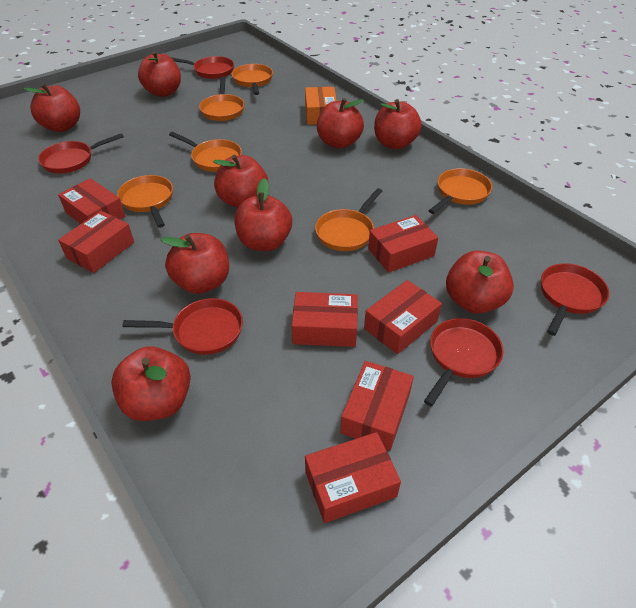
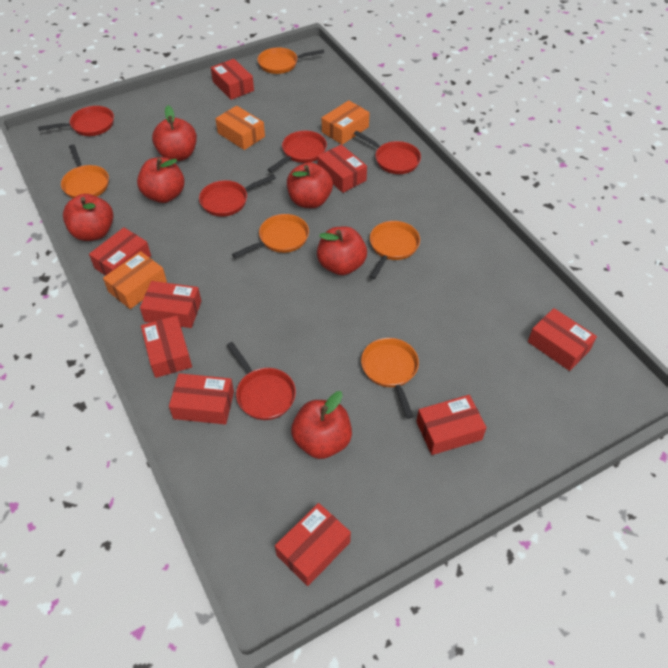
orange box: [305,87,337,125] = 1 -> [103,251,167,309] [215,106,265,150] [322,100,370,145] = 3
orange pan: [117,175,173,228] [169,132,242,172] [199,77,244,121] [232,64,273,95] [315,188,383,251] [429,168,492,214] = 6 -> [61,144,109,198] [232,214,309,258] [258,47,324,74] [361,338,419,419] [369,221,420,279] = 5
red apple: [23,83,80,132] [111,347,191,421] [138,51,181,97] [160,233,229,294] [213,155,268,208] [234,178,292,251] [317,98,364,149] [374,99,422,149] [446,251,514,314] = 9 -> [63,194,113,241] [137,157,185,203] [152,105,197,161] [287,162,333,208] [291,391,352,459] [317,226,367,275] = 6
red box: [58,178,125,224] [58,211,134,273] [292,292,358,347] [305,432,401,523] [340,361,414,451] [364,280,442,354] [368,215,438,273] = 7 -> [89,227,151,276] [140,281,201,328] [141,316,192,378] [169,373,234,425] [211,59,254,100] [275,503,351,586] [317,144,367,193] [416,395,486,455] [528,308,597,371] = 9

